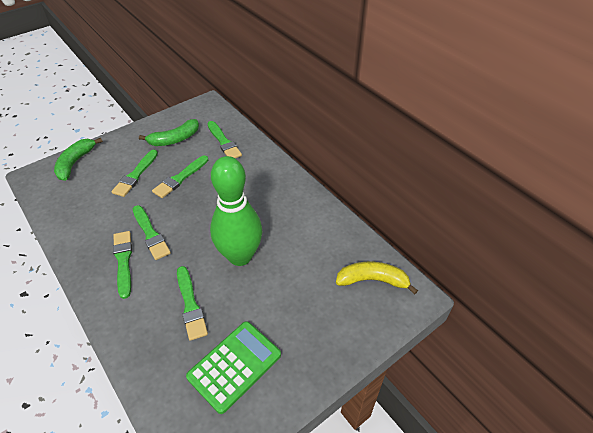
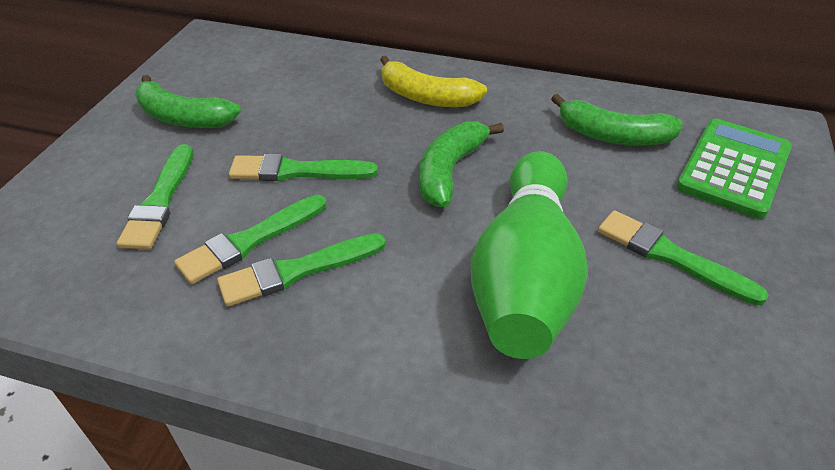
green banana: [54,138,103,181] [139,119,199,146] = 2 -> [135,75,241,128] [419,121,504,207] [551,94,683,146] = 3
green brush: [111,150,158,197] [113,231,132,299] [133,205,171,260] [152,155,208,198] [177,266,208,341] [207,121,242,158] = 6 -> [117,144,193,249] [174,195,327,284] [217,233,386,307] [229,154,378,181] [598,210,769,305] = 5

